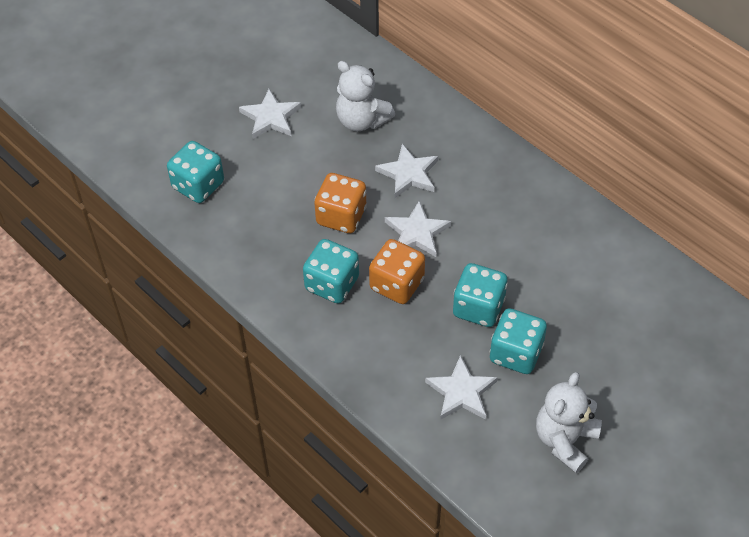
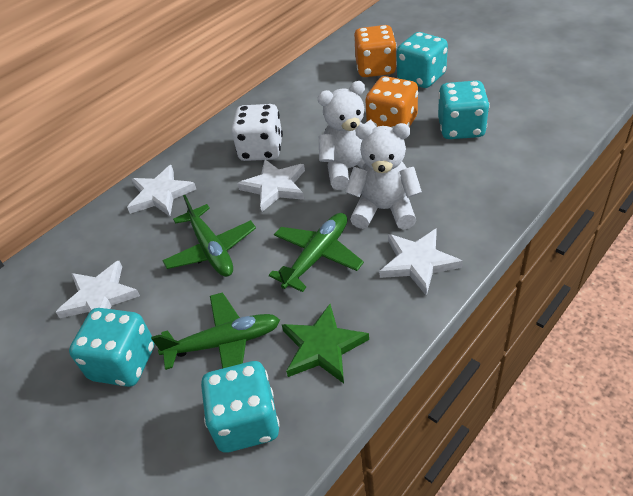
green plane: none = 0 -> [151,292,280,370] [162,195,256,277] [269,213,364,292] = 3
green star: none = 0 -> [282,304,369,383] = 1
white dice: none = 0 -> [231,104,283,161] = 1

